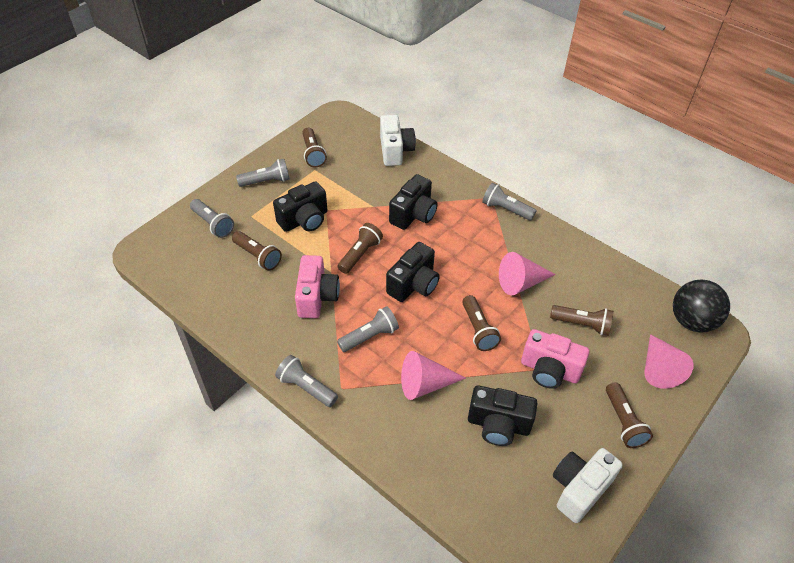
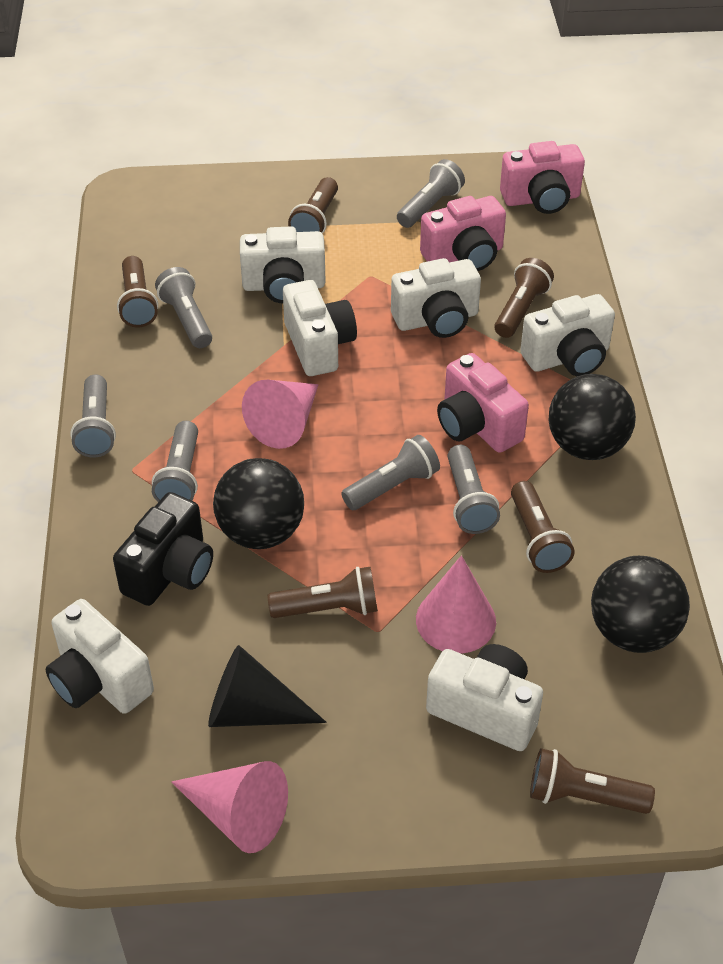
black ball: [673,279,730,332] = 1 -> [213,458,304,549] [549,374,636,460] [591,556,690,653] = 3
black camera: [273,181,327,232] [386,242,440,302] [389,174,437,230] [468,385,538,446] = 4 -> [113,492,213,606] = 1
black cone: none = 0 -> [208,645,327,727] = 1
grey flashlight: [190,199,234,238] [236,159,290,187] [275,355,338,407] [337,306,399,352] [482,183,537,220] = 5 -> [70,374,116,457] [152,421,198,502] [155,267,212,348] [341,435,440,510] [397,159,465,228] [447,445,500,534] = 6
pink camera: [295,255,340,318] [521,329,589,389] = 2 -> [420,196,506,271] [437,353,529,453] [500,141,585,214] = 3
white camera: [380,115,416,166] [553,448,623,523] = 2 -> [45,599,154,714] [240,226,326,303] [283,280,357,376] [391,258,481,338] [426,644,543,751] [520,294,615,376] = 6

